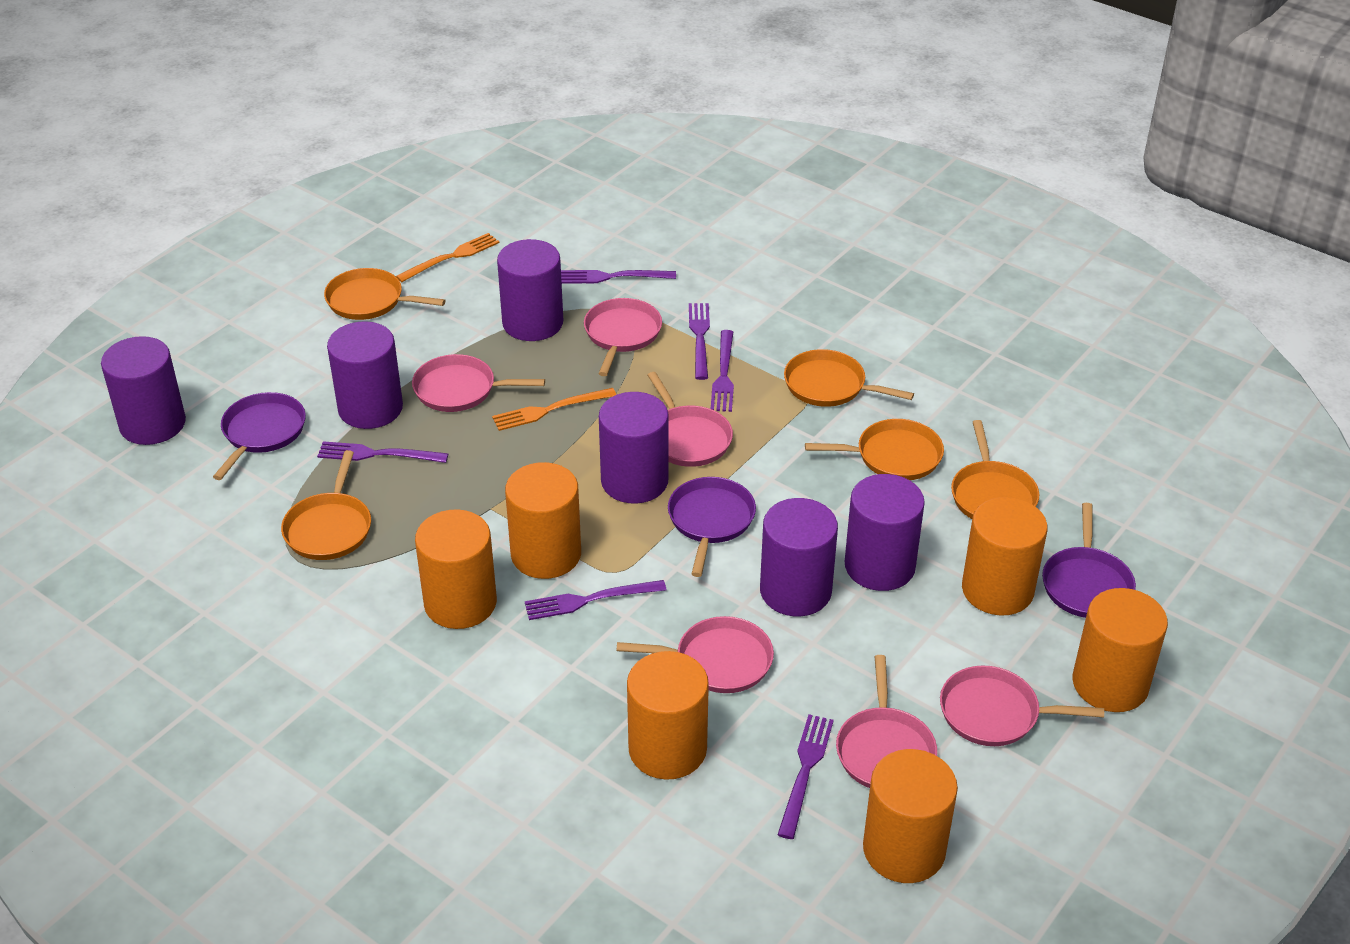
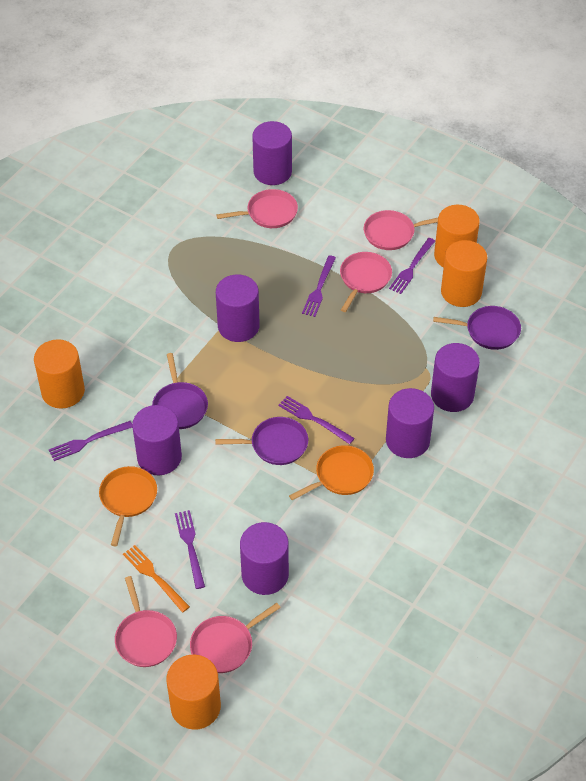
orange cylinder: [415,509,497,629] [505,462,581,579] [627,651,709,780] [863,749,958,883] [962,497,1048,616] [1073,588,1168,712] = 6 -> [34,339,85,409] [167,655,221,730] [434,205,480,268] [441,240,487,307] = 4
orange fork: [396,233,499,282] [492,388,616,431] = 2 -> [123,545,190,612] = 1
orange pan: [281,450,371,560] [324,268,446,320] [784,349,914,407] [805,419,944,480] [951,420,1039,519] = 5 -> [99,466,157,546] [289,445,374,500] = 2
pink pan: [412,354,545,412] [584,298,662,376] [617,616,774,693] [648,372,733,467] [836,655,937,788] [940,666,1104,746] = 6 -> [115,576,177,667] [190,603,281,673] [217,189,298,228] [340,252,392,312] [364,210,438,250] = 5
purple fork: [317,441,448,463] [525,580,666,620] [561,270,676,284] [689,303,710,380] [711,330,734,412] [778,714,834,839] = 6 -> [49,421,133,461] [175,510,205,589] [278,396,355,444] [302,255,336,317] [389,238,435,294] = 5

